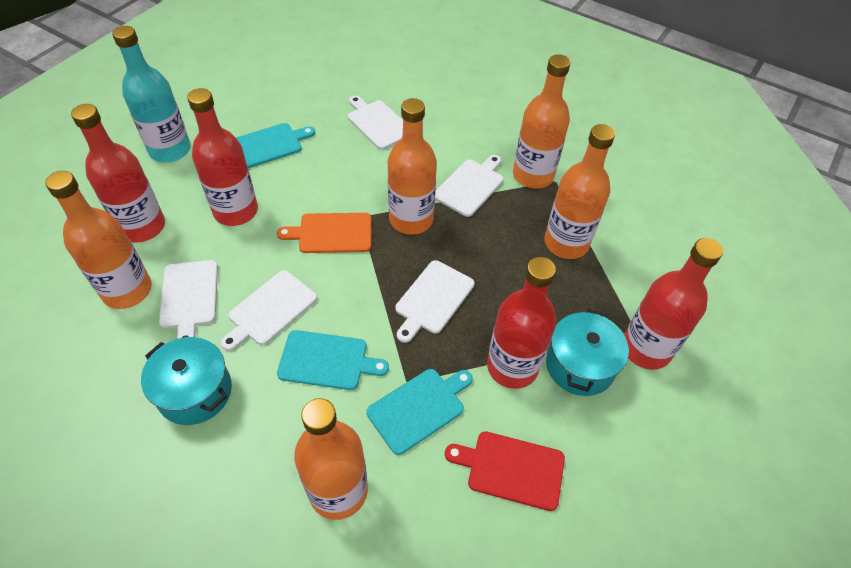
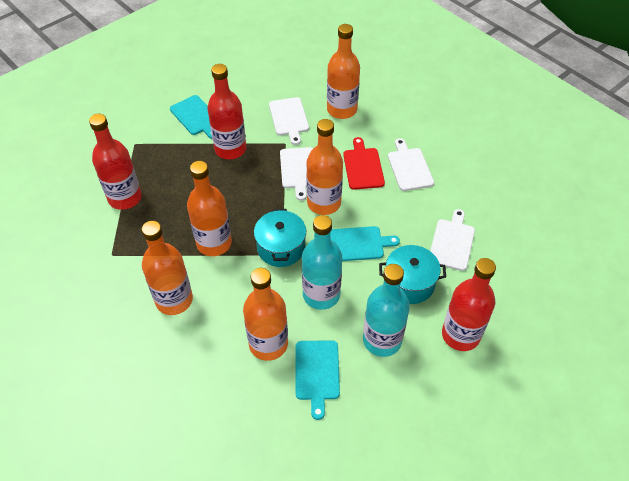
orange cutting board: [277,213,371,253] = 1 -> none = 0
red bottle: [71,104,165,242] [187,88,258,226] [487,257,556,389] [624,238,723,370] = 4 -> [89,114,142,210] [207,64,246,159] [442,258,496,351] = 3
turquoise bottle: [112,26,191,163] = 1 -> [302,215,342,310] [363,264,410,357] = 2
white cutting board: [159,260,218,339] [221,270,317,351] [348,96,403,150] [395,260,475,343] [435,155,504,217] = 5 -> [269,97,309,145] [280,147,313,201] [388,138,434,191] [430,209,475,271] = 4

